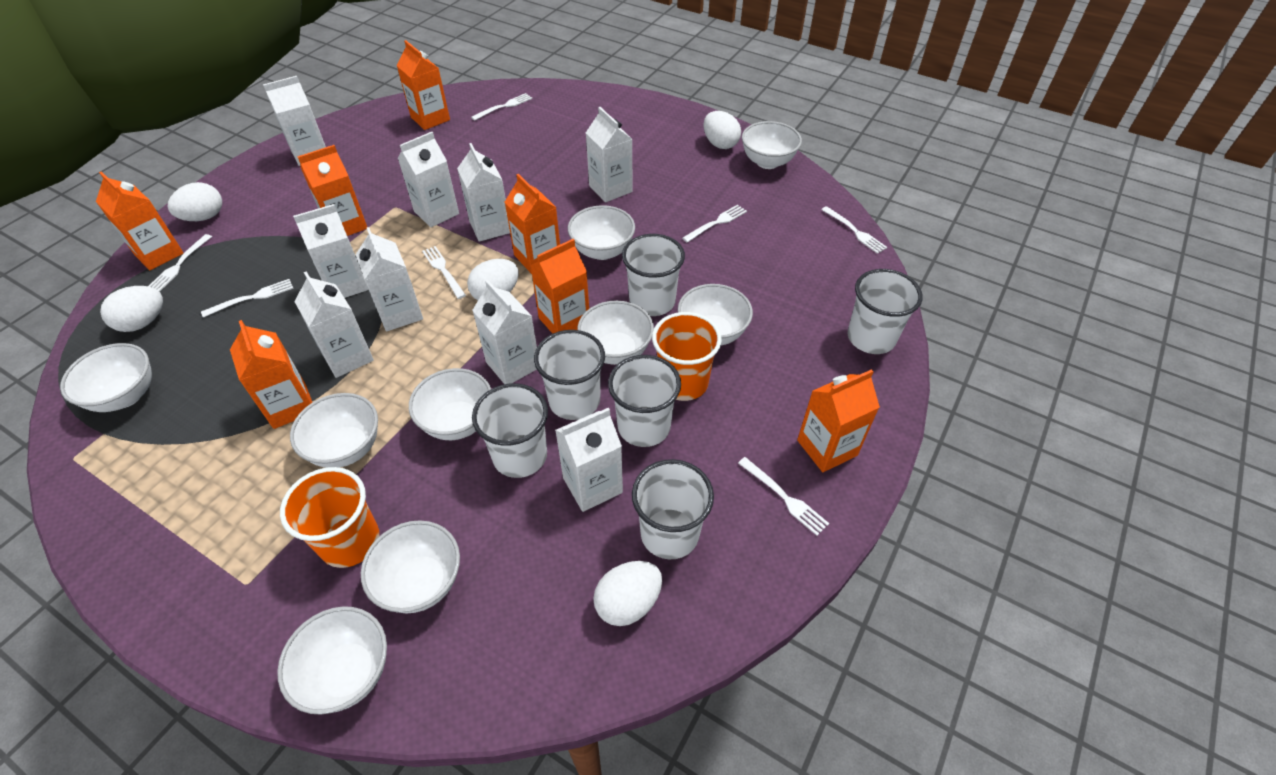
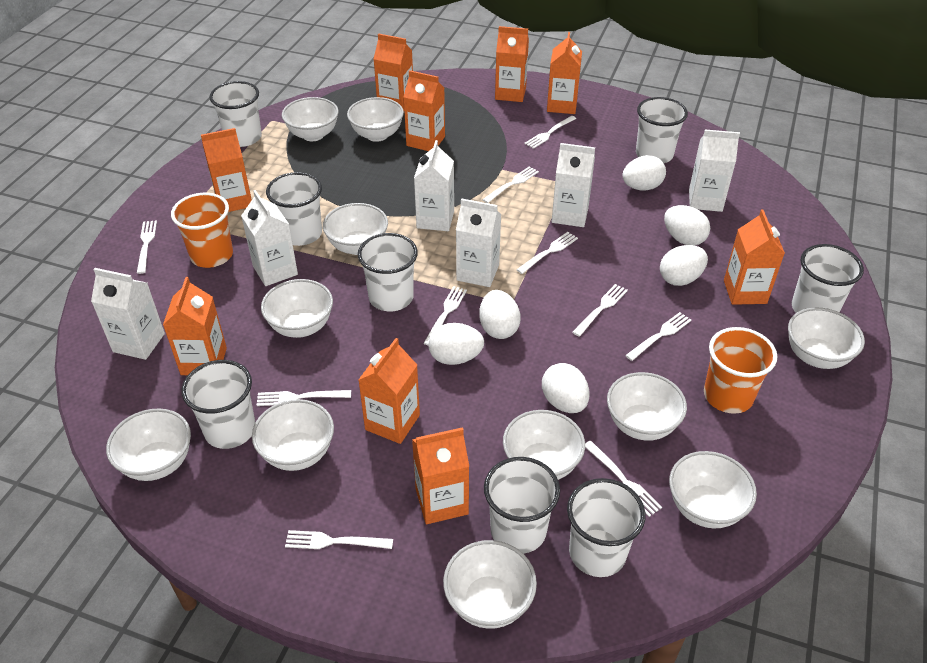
orange carton: [96,171,183,270] [230,320,312,429] [297,145,367,236] [397,40,450,130] [505,174,560,274] [530,239,589,334] [797,369,880,472] = 7 -> [163,277,227,375] [201,128,252,212] [358,338,420,444] [374,33,413,111] [404,70,445,151] [412,427,470,524] [495,26,529,102] [547,32,582,114] [724,209,785,305] = 9
white bowl: [60,343,152,412] [277,606,387,715] [290,393,378,468] [361,520,460,613] [409,368,491,440] [568,205,635,260] [577,301,654,365] [678,284,753,345] [742,121,802,169] = 9 -> [106,408,191,481] [252,399,334,471] [261,279,333,338] [282,97,339,141] [323,203,388,255] [347,97,404,142] [443,540,537,629] [503,410,585,480] [607,372,687,441] [669,451,757,528] [788,307,865,369] = 11
white carton: [263,76,326,166] [293,204,369,298] [294,271,374,378] [355,227,423,331] [398,132,459,227] [457,143,510,242] [472,280,537,384] [555,408,623,512] [586,107,633,202] = 9 -> [91,268,165,360] [241,190,298,286] [414,140,454,231] [456,198,501,287] [552,143,595,227] [689,130,740,212] = 6
white cup: [472,383,548,478] [534,330,605,420] [608,355,681,447] [622,234,685,316] [632,459,714,559] [848,269,923,354] = 6 -> [181,360,255,449] [209,81,262,147] [266,172,322,246] [358,233,418,311] [484,457,560,554] [567,478,645,577] [636,97,688,163] [792,244,864,313] = 8
white egg: [100,286,163,332] [168,182,222,221] [467,259,519,300] [593,561,662,626] [703,111,741,149] = 5 -> [428,323,484,365] [479,290,520,339] [542,363,589,413] [623,155,666,191] [660,245,708,286] [664,205,710,246] = 6
white fork: [148,234,212,292] [201,279,294,318] [422,246,466,299] [471,93,532,121] [682,205,747,243] [738,457,829,536] [821,206,887,254] = 7 -> [137,221,157,274] [257,390,351,406] [285,530,393,549] [424,286,467,345] [482,166,539,203] [516,232,578,274] [525,116,577,149] [573,284,628,337] [585,441,662,517] [625,312,691,361] = 10

